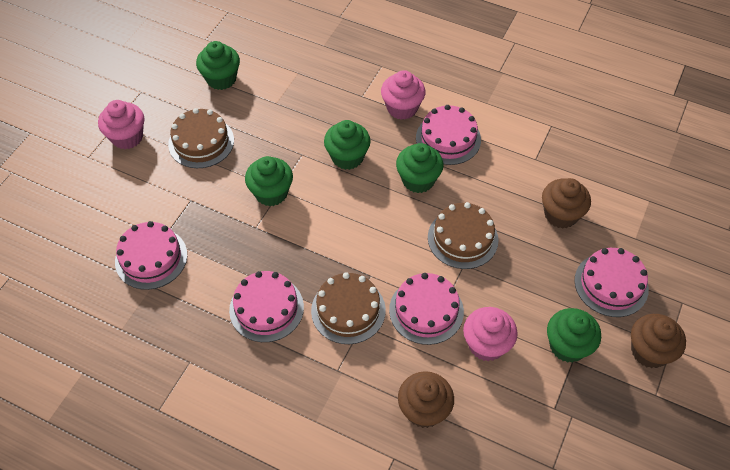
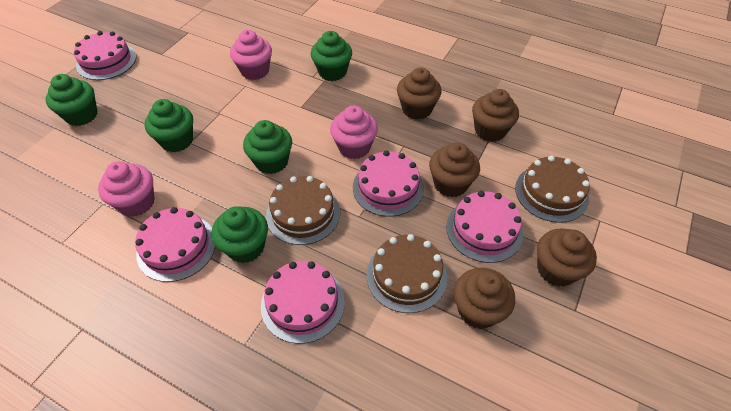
brown cupcake: [398,371,454,428] [542,178,591,229] [631,314,686,368] = 3 -> [397,67,442,120] [429,143,480,197] [454,268,515,329] [472,89,519,142] [537,228,597,287] = 5

